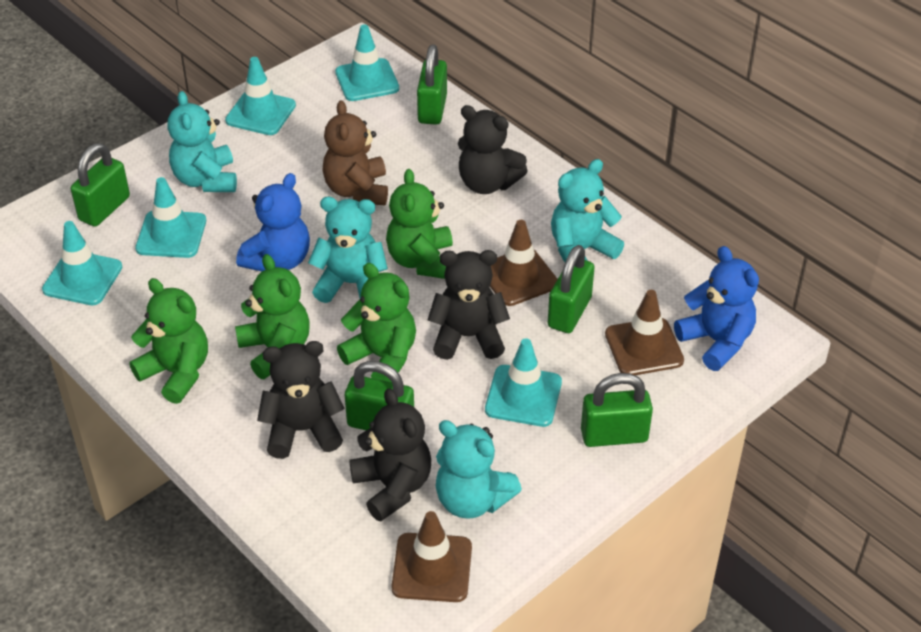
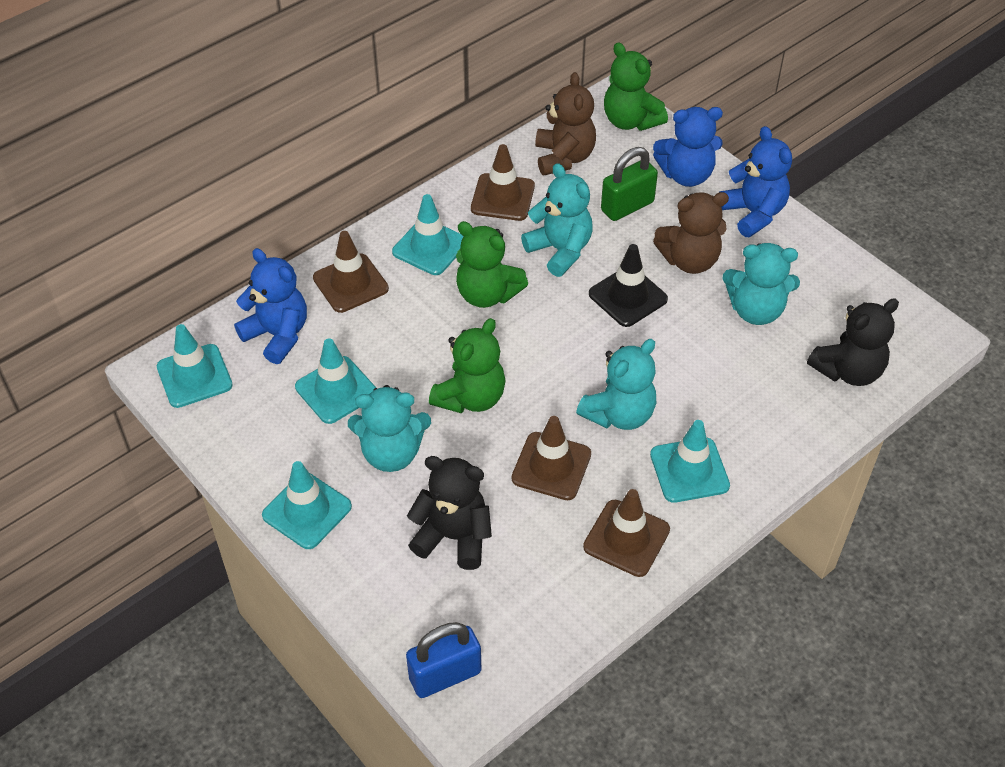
black teddy bear: [257,341,345,459] [349,388,431,522] [428,250,510,360] [458,105,527,194] = 4 -> [407,456,492,570] [807,298,899,386] = 2
black traffic cone: none = 0 -> [589,244,668,327] = 1
blue padlock: none = 0 -> [406,622,481,698] = 1
blue teddy bear: [236,173,310,272] [674,246,759,371] = 2 -> [234,248,307,364] [653,107,723,187] [719,126,792,237] = 3
brown teddy bear: [322,100,388,206] = 1 -> [535,72,596,176] [653,192,729,274] = 2
brown traffic cone: [391,511,472,602] [490,220,558,306] [605,290,684,375] = 3 -> [313,231,389,313] [471,144,535,221] [512,416,591,500] [583,489,670,577] = 4
green padlock: [71,143,130,227] [345,361,414,430] [417,44,447,125] [548,245,595,333] [581,373,653,447] = 5 -> [601,147,658,221] = 1
green teddy bear: [129,278,208,404] [235,254,310,379] [337,263,416,382] [386,169,453,279] = 4 -> [429,318,506,413] [456,221,528,308] [604,42,668,131] = 3

